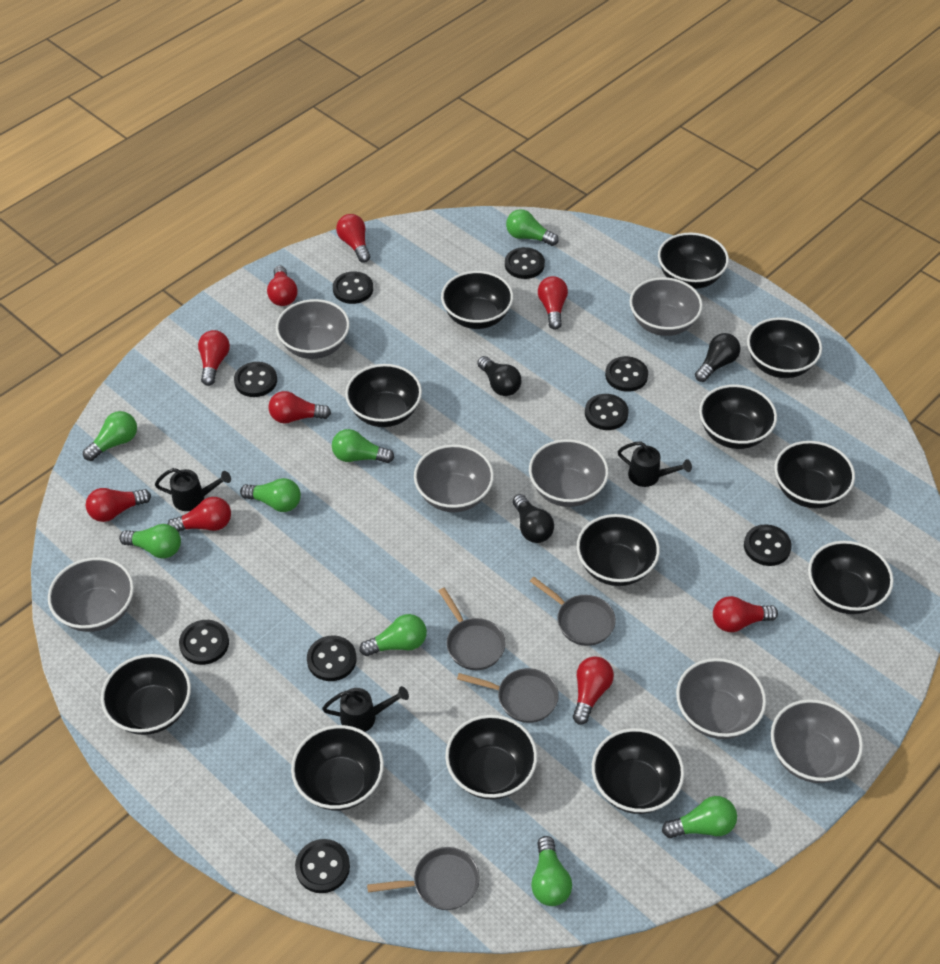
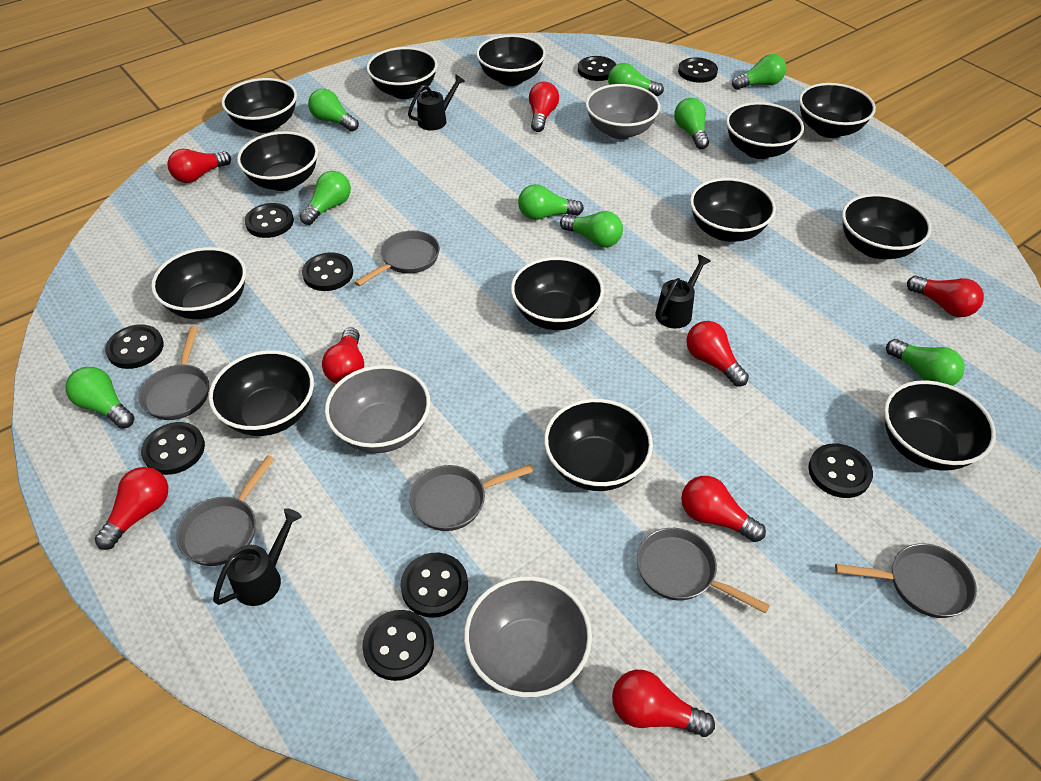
black bowl: [101,654,191,735] [291,725,384,810] [345,364,422,427] [441,271,513,329] [445,715,537,799] [577,514,660,586] [592,728,684,814] [658,232,729,289] [699,384,777,449] [747,317,822,378] [774,441,855,508] [808,541,894,614] = 12 -> [151,247,246,319] [209,350,314,436] [221,78,297,133] [237,131,318,191] [366,47,438,99] [476,35,546,86] [511,257,604,330] [544,399,653,491] [690,178,776,242] [726,102,804,159] [799,83,876,138] [842,194,932,259] [884,380,996,471] = 13
black light bulb: [477,356,521,396] [513,494,554,543] [695,333,740,382] = 3 -> none = 0
green light bulb: [83,411,137,461] [119,524,181,558] [240,478,301,512] [332,429,394,463] [360,614,427,656] [506,209,559,246] [531,836,572,906] [662,796,737,838] = 8 -> [66,367,135,429] [300,171,351,225] [308,89,359,132] [518,184,584,220] [560,211,623,248] [608,63,664,96] [674,98,709,149] [732,54,786,90] [886,339,965,386] = 9
grey bowl: [48,557,134,632] [276,299,350,359] [414,444,494,512] [529,439,609,507] [630,277,703,336] [676,658,766,739] [771,699,863,783] = 7 -> [325,365,430,453] [464,576,592,698] [586,84,661,139] = 3
grey pan: [367,847,480,910] [439,588,506,670] [457,668,559,723] [530,577,616,646] = 4 -> [139,326,209,420] [176,455,274,566] [354,230,440,286] [410,464,534,531] [637,528,770,614] [835,543,977,618] = 6
red light bulb: [86,488,151,522] [167,497,231,532] [198,330,230,386] [267,265,297,306] [269,391,331,424] [336,214,371,263] [538,276,568,330] [573,656,614,725] [713,596,778,632] = 9 -> [95,467,168,550] [168,149,231,183] [322,327,364,384] [529,82,559,132] [612,670,715,737] [681,476,766,542] [686,321,749,387] [907,276,984,317] = 8

